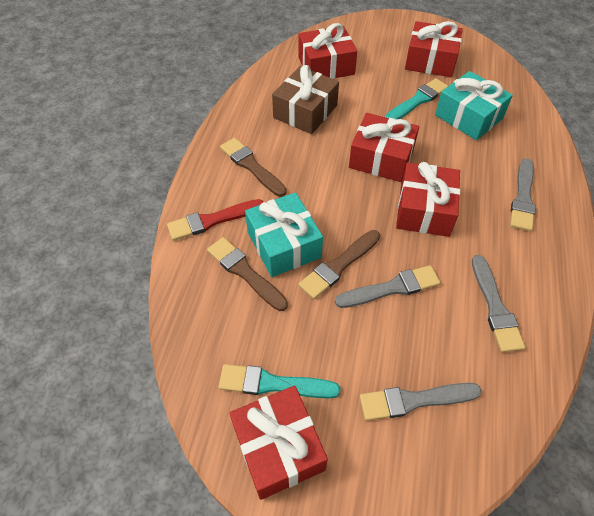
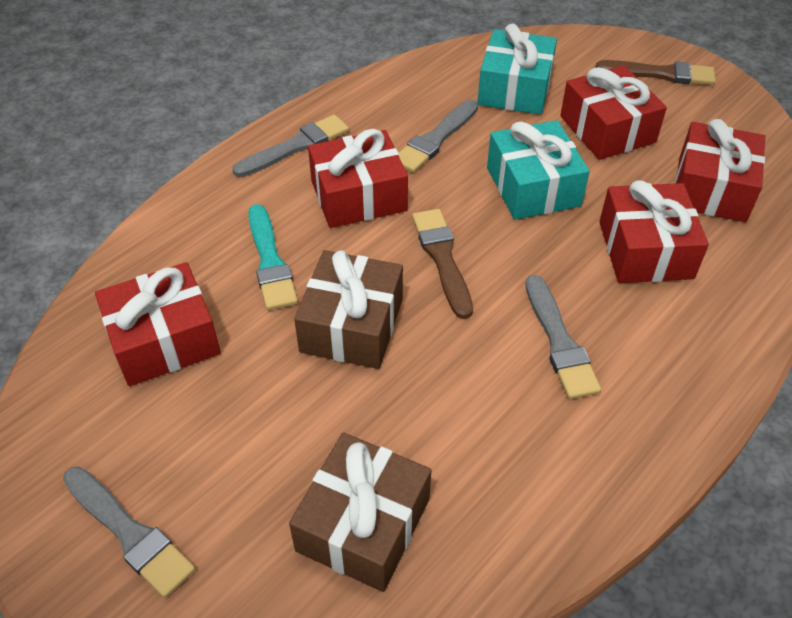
brown brush: [207,237,288,311] [220,138,287,197] [299,230,380,299] = 3 -> [412,209,473,319] [596,60,716,85] = 2
brown gift: [272,65,339,134] = 1 -> [289,432,431,592] [294,250,403,369] = 2
red brush: [167,199,263,241] = 1 -> none = 0
turquoise brush: [219,364,340,398] [385,78,448,119] = 2 -> [248,204,298,310] = 1

